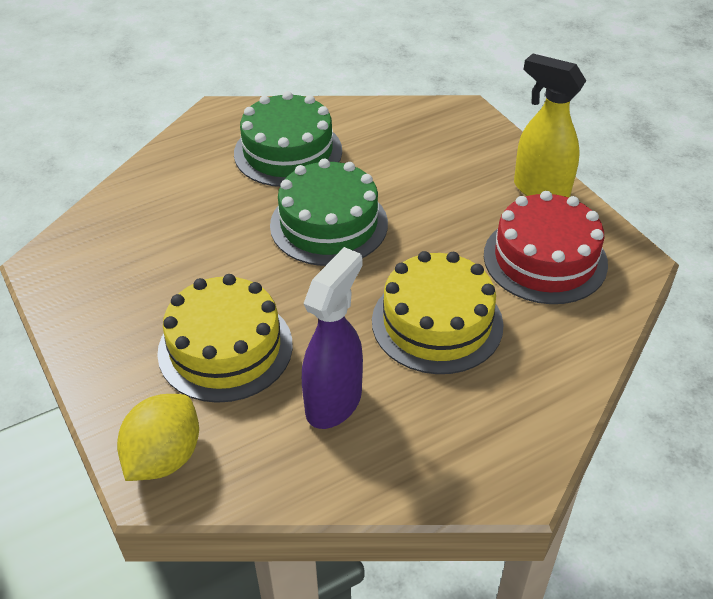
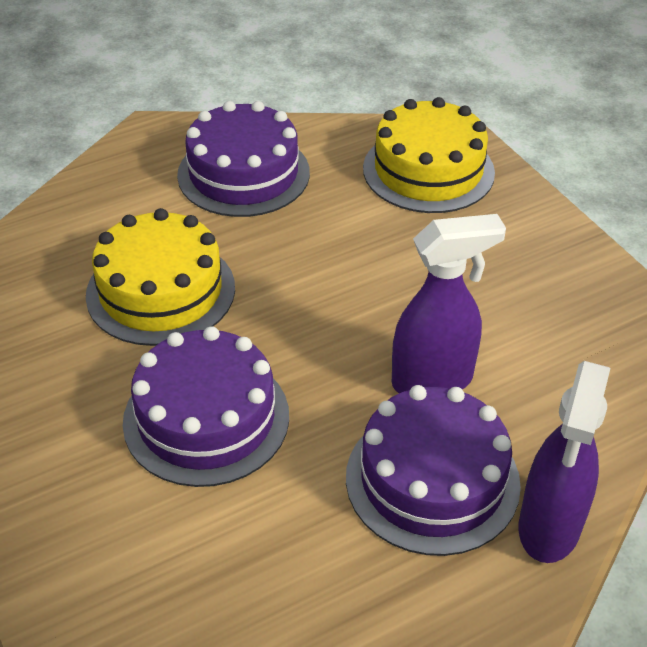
green cake: [234,91,342,187] [270,158,388,266] = 2 -> none = 0
purple cake: none = 0 -> [123,326,289,487] [177,101,310,217] [346,385,521,556] = 3
purple spray bottle: [302,247,363,429] = 1 -> [392,214,506,393] [519,361,611,563] = 2
red cake: [484,191,608,304] = 1 -> none = 0
yellow lemon: [117,394,199,481] = 1 -> none = 0
yellow spray bottle: [514,53,586,198] = 1 -> none = 0

